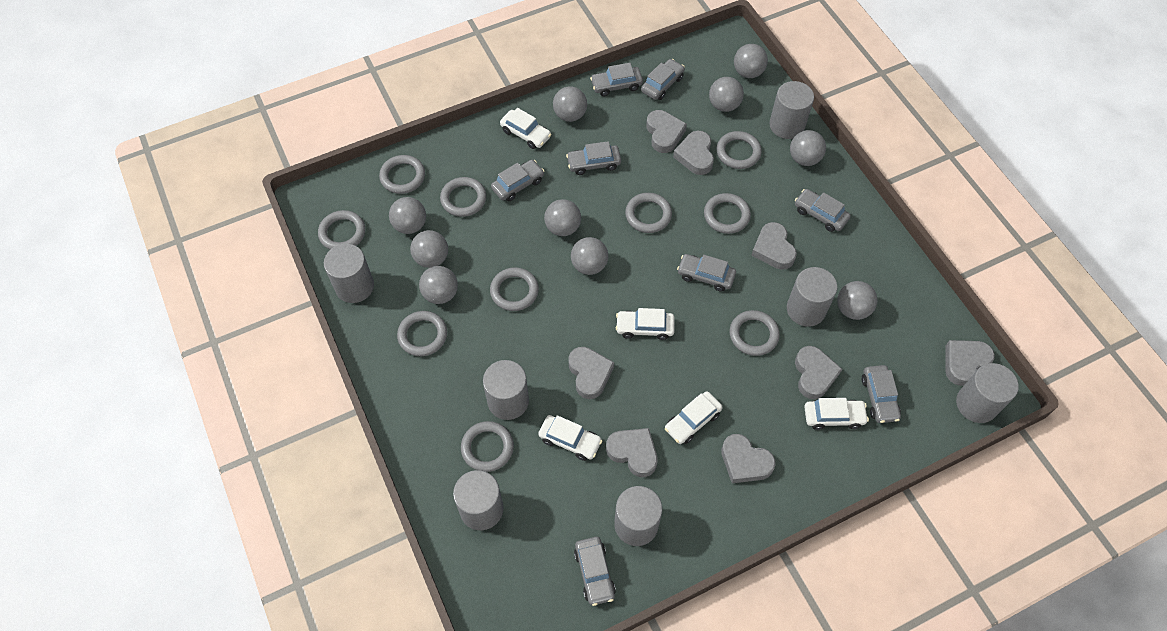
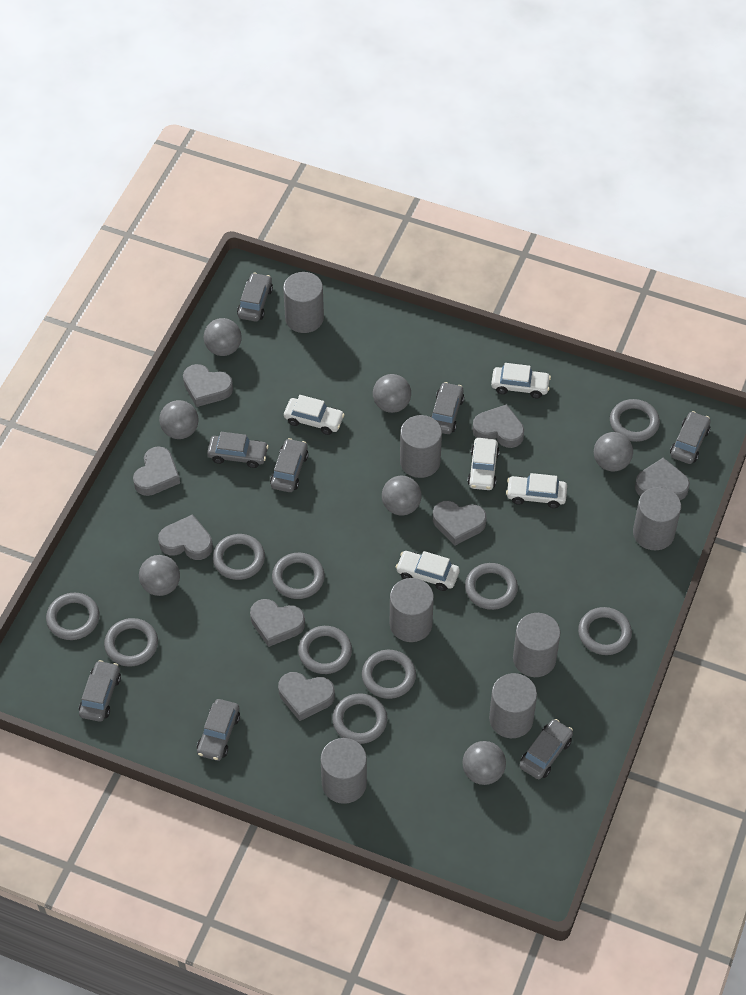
grey ball: [389,197,426,234] [410,230,448,268] [419,266,458,304] [544,199,581,236] [553,86,587,122] [571,237,608,275] [709,77,744,112] [734,44,768,78] [790,130,826,166] [837,281,877,320] = 10 -> [139,555,180,596] [159,400,199,439] [204,318,242,356] [373,374,411,413] [382,476,422,516] [462,741,506,785] [594,432,633,472] = 7

